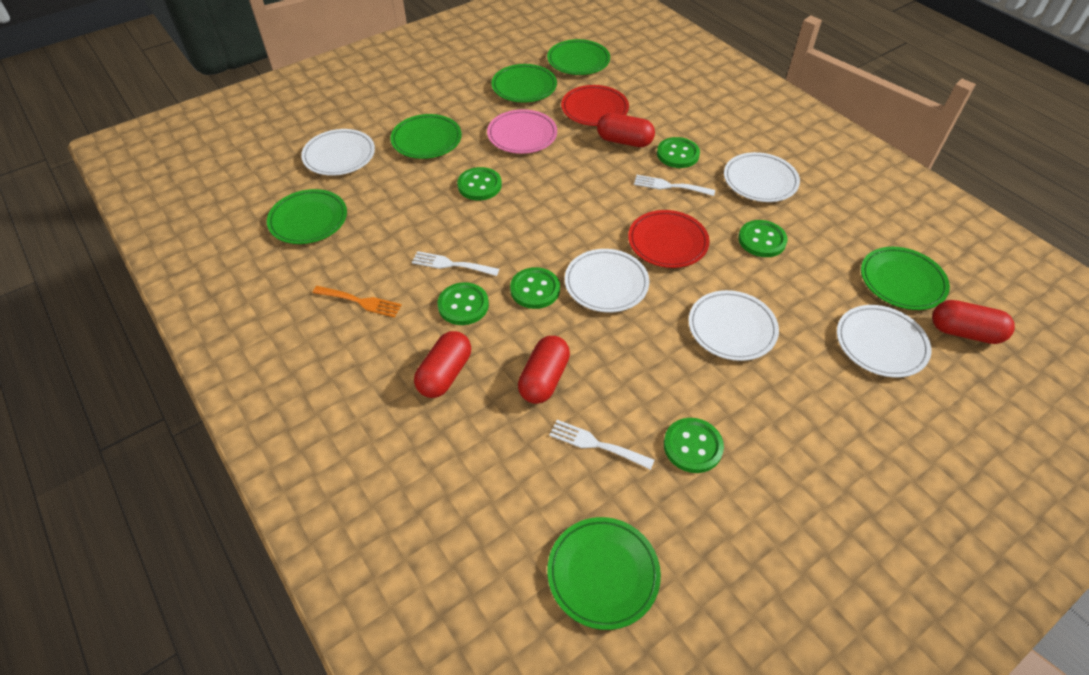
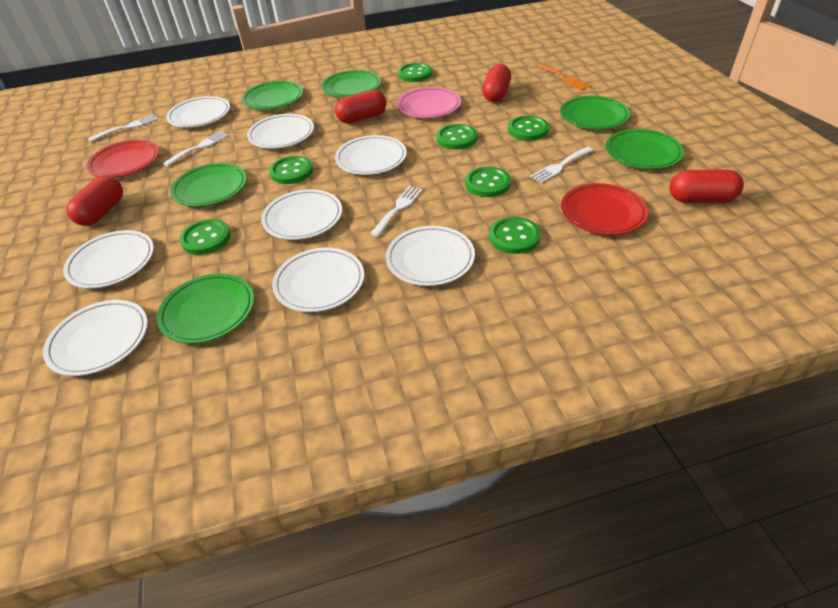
green button: [437,282,489,325] [457,167,502,200] [510,267,560,309] [657,137,700,168] [664,418,724,473] [738,220,788,257] = 6 -> [180,219,231,255] [269,156,313,184] [398,63,432,82] [436,124,477,149] [465,167,511,197] [489,217,541,254] [508,116,549,141] = 7
white fork: [412,251,499,276] [549,420,654,470] [634,175,715,196] = 3 -> [88,114,158,142] [163,131,229,166] [370,186,423,237] [530,147,593,183] = 4
white plate: [301,129,375,176] [565,249,650,312] [689,290,779,361] [724,152,800,202] [837,305,931,378] = 5 -> [43,300,148,376] [63,230,154,288] [166,96,230,127] [247,114,314,149] [261,189,342,240] [272,248,364,312] [335,135,407,175] [386,226,475,286] = 8

